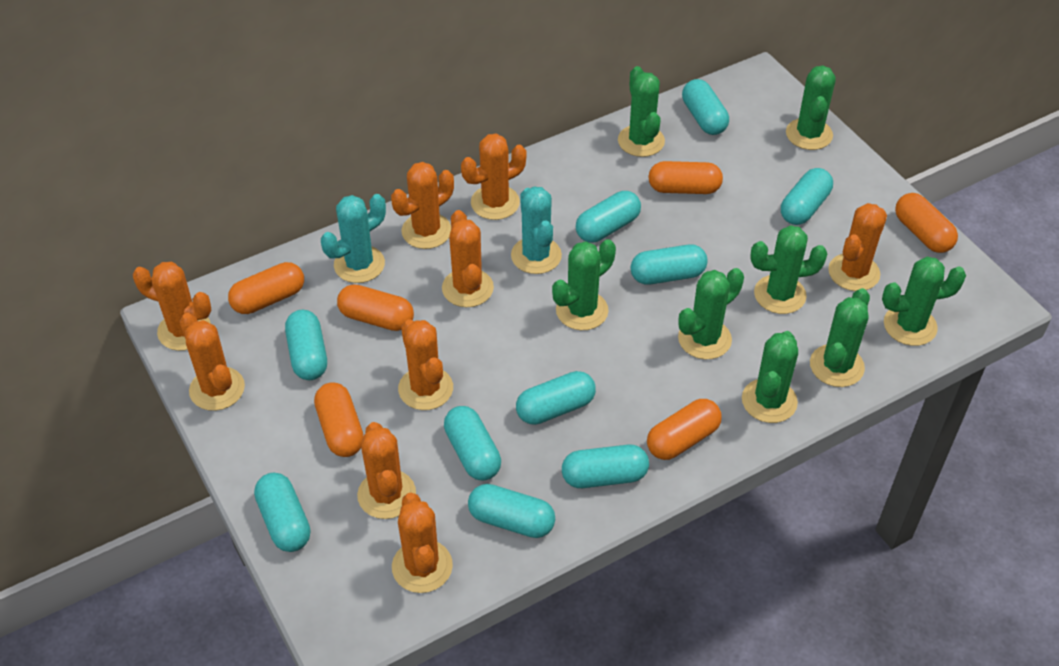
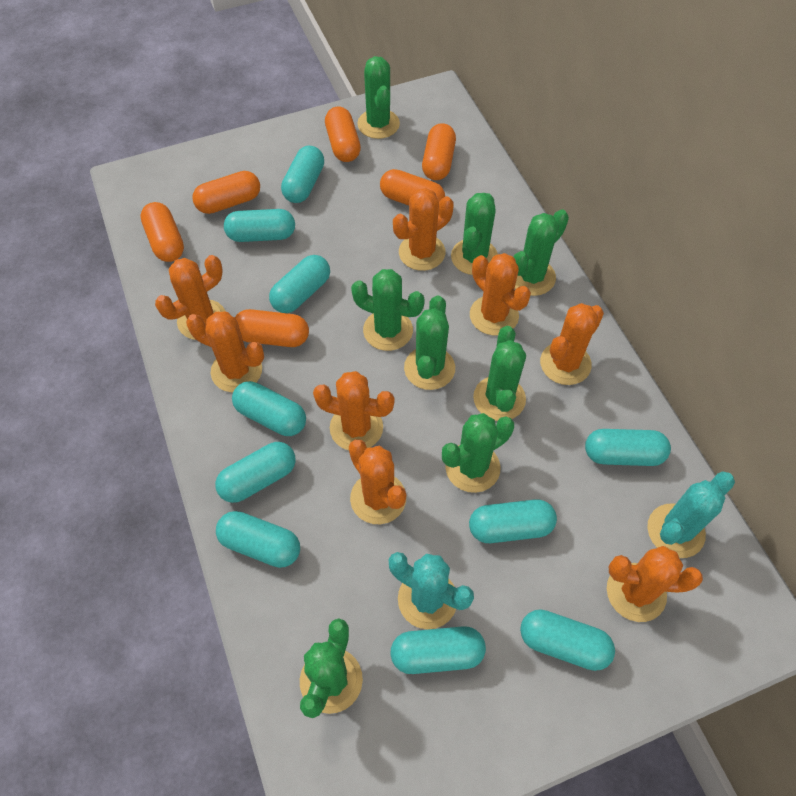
orange cactus: [133,262,211,351] [180,313,245,411] [357,422,416,519] [391,162,454,249] [392,493,453,593] [398,319,453,410] [442,210,494,307] [461,134,527,220] [828,203,887,291] = 9 -> [155,255,226,340] [186,312,264,392] [313,371,395,450] [349,440,406,524] [393,188,454,271] [470,253,531,335] [540,303,604,385] [607,546,703,622] = 8

